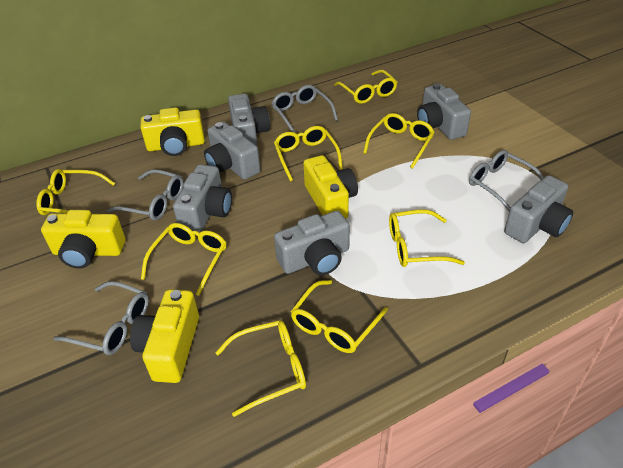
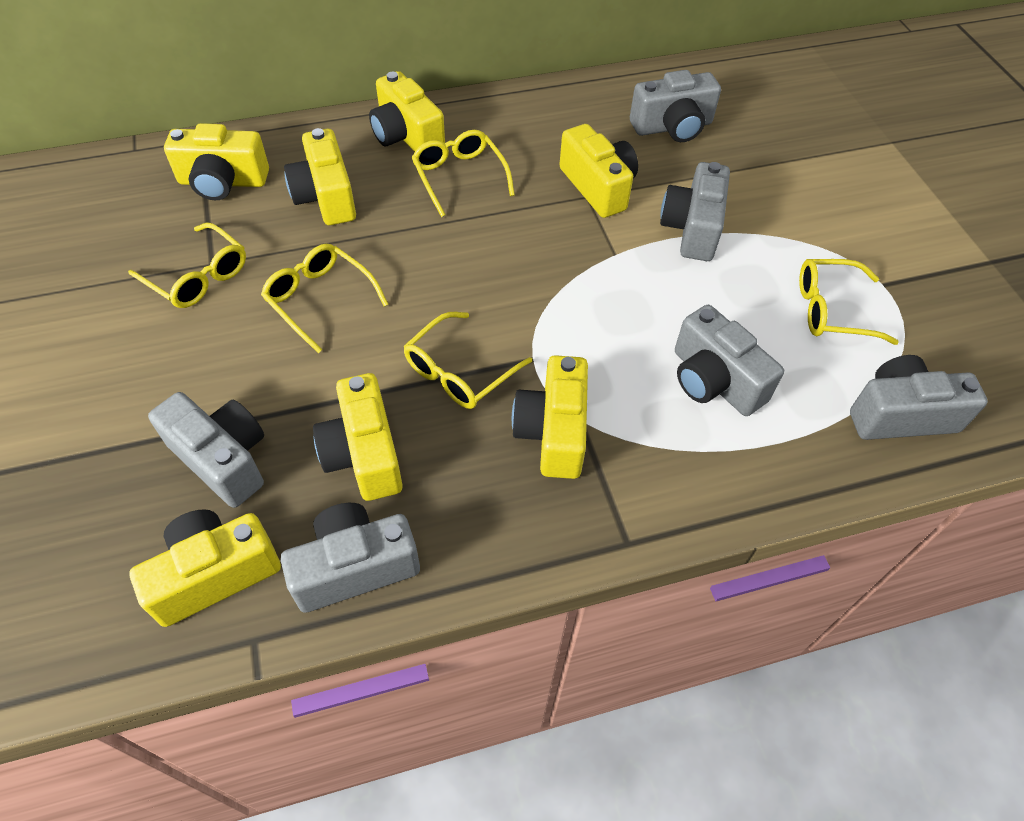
grey glasses: [53,281,149,355] [107,169,184,221] [272,85,338,133] [469,150,544,211] = 4 -> none = 0
yellow camera: [41,210,126,269] [130,289,199,383] [140,107,205,156] [303,155,358,219] = 4 -> [129,509,281,627] [164,123,269,200] [284,128,356,225] [313,373,403,501] [369,71,445,152] [512,355,588,479] [559,124,638,218] = 7
yellow glasses: [36,169,115,215] [141,223,226,296] [215,320,306,417] [274,126,343,181] [291,280,388,353] [334,70,397,104] [363,113,435,169] [389,210,465,267] = 8 -> [128,222,246,308] [261,244,389,353] [403,312,532,409] [411,130,515,217] [799,259,899,345] = 5

